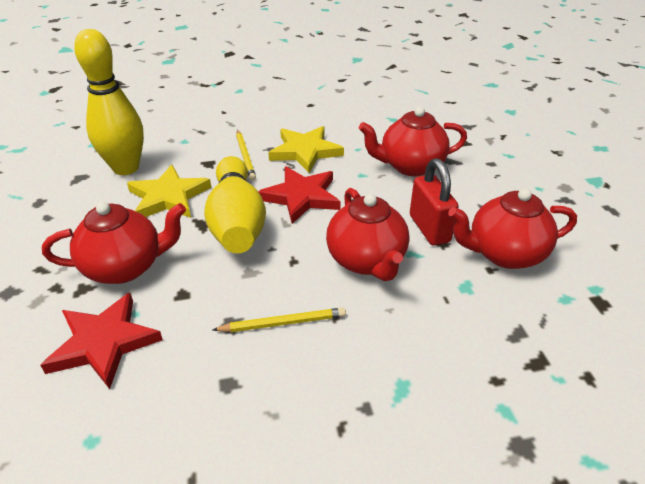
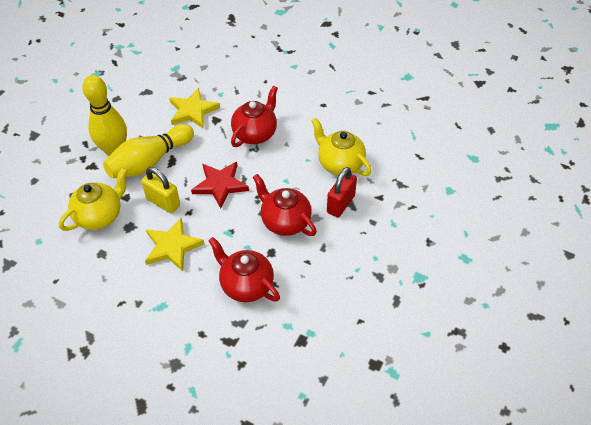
red star: [40,293,163,389] [258,166,341,224] = 2 -> [191,162,249,208] = 1
red teapot: [42,202,186,284] [326,188,409,281] [359,107,467,176] [448,188,577,269] = 4 -> [209,237,280,302] [231,86,278,147] [253,174,317,236] = 3
yellow padlock: none = 0 -> [141,167,180,213] = 1
yellow pencil: [212,308,346,332] [236,130,256,180] = 2 -> none = 0
yellow teapot: none = 0 -> [59,168,128,231] [311,118,372,176] = 2

